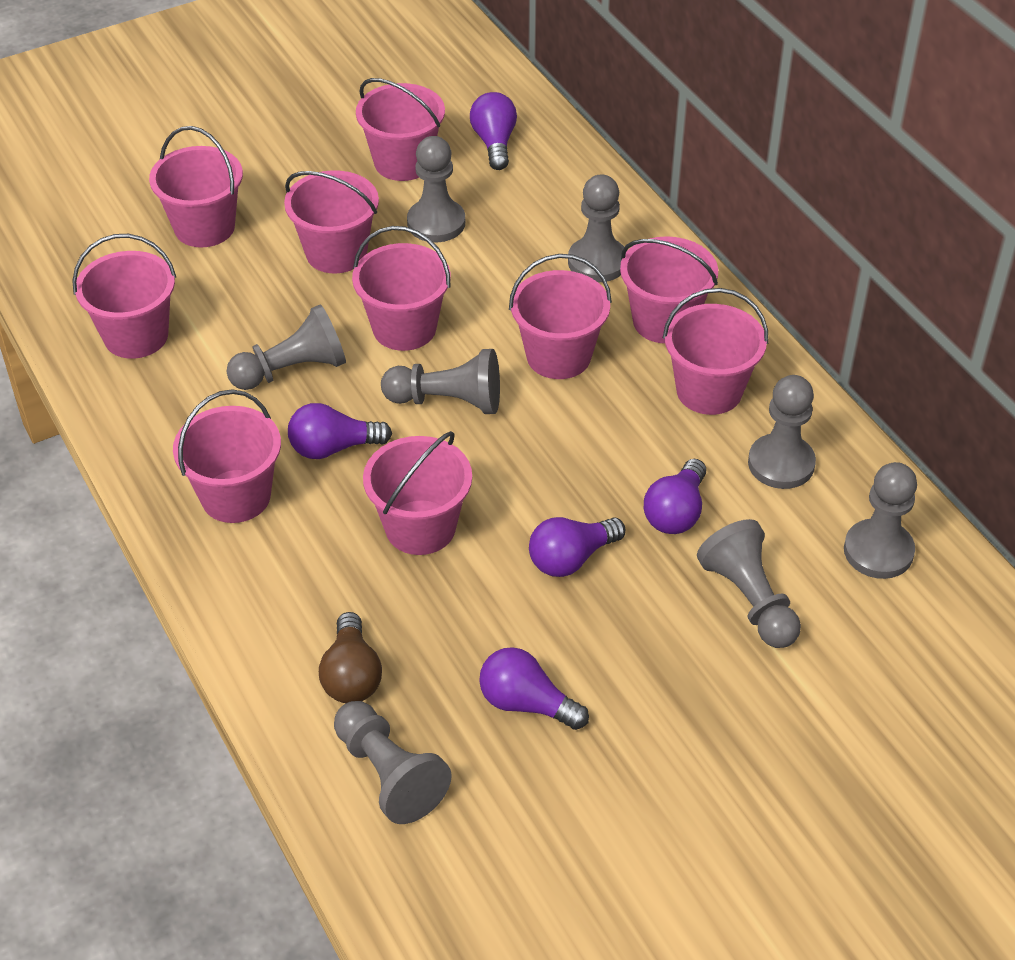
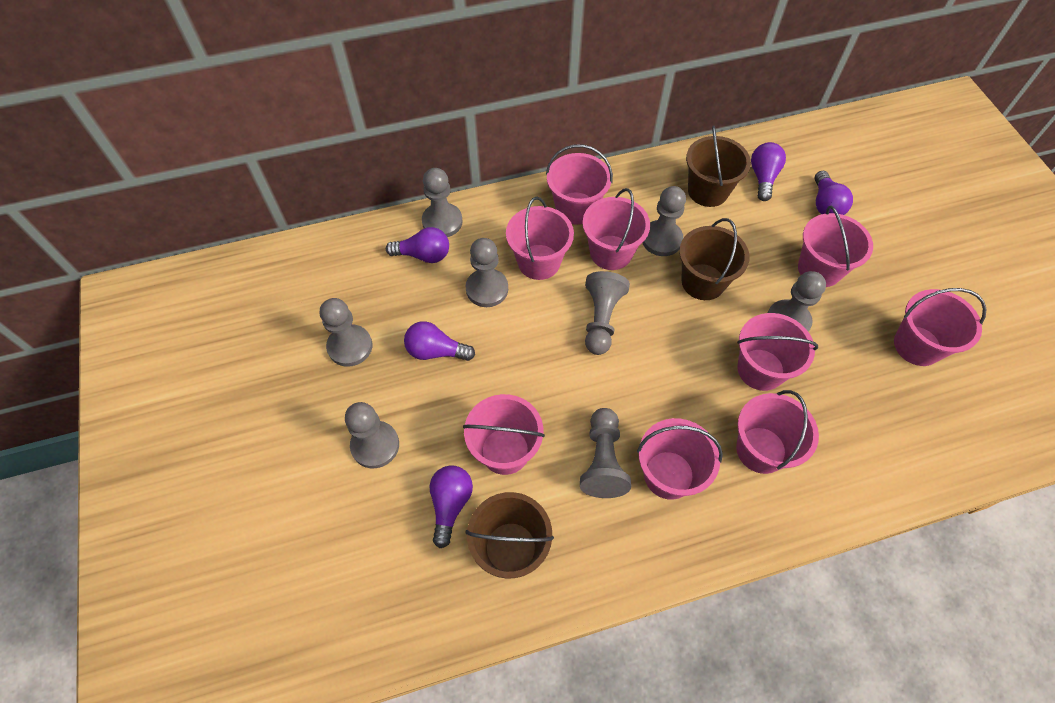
brown bucket: none = 0 -> [466,492,554,579] [679,218,750,300] [686,125,751,207] = 3
brown light bulb: [319,612,382,703] = 1 -> none = 0
pink bucket: [72,234,176,359] [149,126,243,247] [173,389,281,523] [284,170,379,273] [352,226,451,351] [356,78,445,181] [363,431,472,555] [509,254,612,379] [620,236,718,343] [663,288,769,415] = 10 -> [463,394,545,475] [506,197,574,280] [546,144,613,225] [583,188,650,270] [637,418,723,500] [736,390,819,474] [737,313,818,391] [798,206,873,287] [894,288,986,366] = 9

